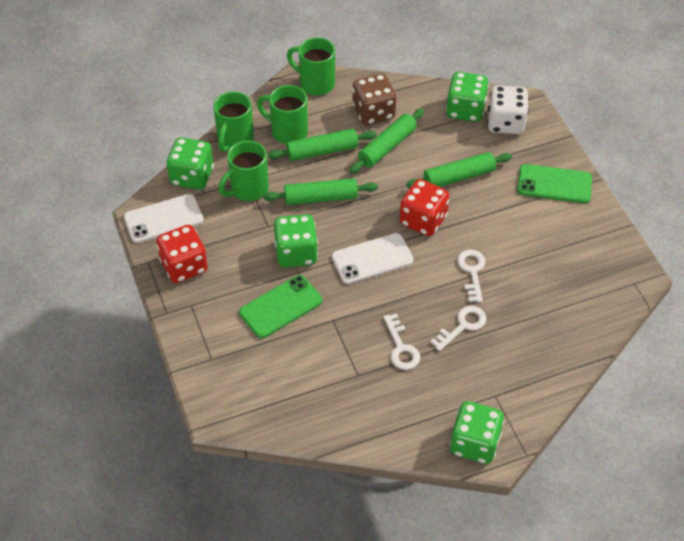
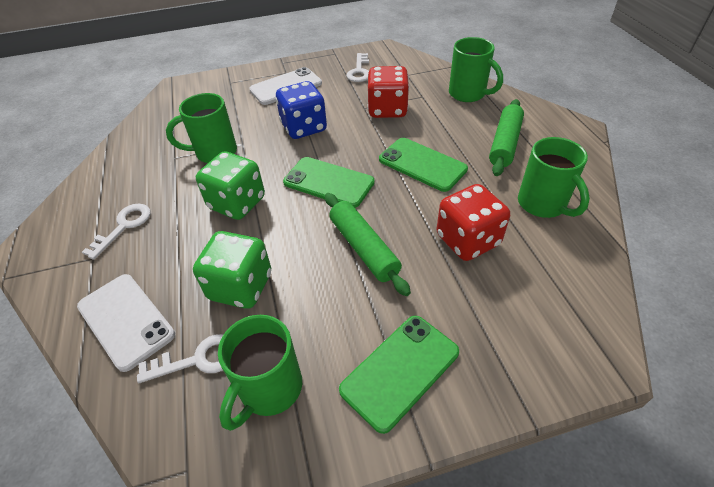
blue dice: none = 0 -> [275,81,327,139] = 1
brown dice: [352,74,396,125] = 1 -> none = 0
green dice: [166,137,214,190] [274,214,318,267] [446,72,489,122] [450,401,504,464] = 4 -> [193,231,271,309] [196,152,265,220] = 2
green phone: [239,275,322,338] [517,164,592,203] = 2 -> [283,157,375,208] [339,316,459,434] [379,138,468,192] = 3
green rolling pin: [263,178,378,205] [268,129,376,161] [349,108,424,173] [406,152,512,188] = 4 -> [325,193,411,296] [489,99,524,176] = 2
white dice: [487,85,529,134] = 1 -> none = 0

